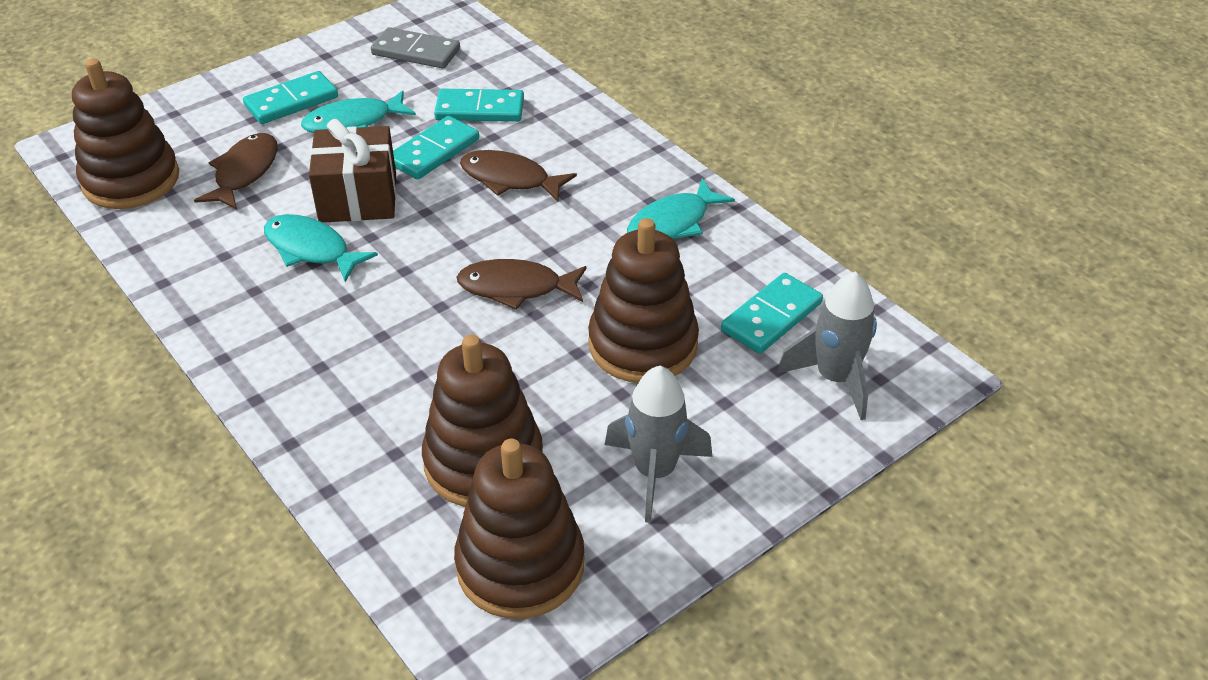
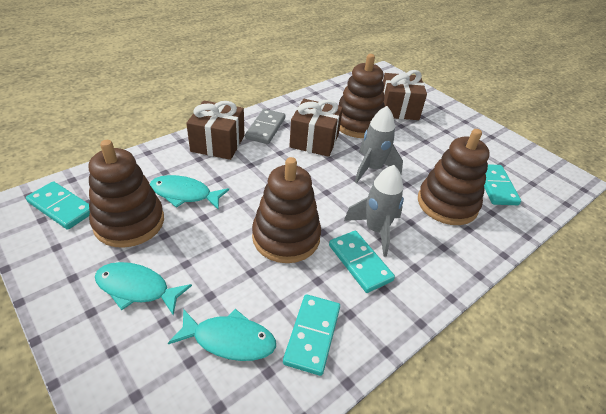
brown fish: [194,133,278,210] [456,259,587,310] [460,150,577,202] = 3 -> none = 0
brown gift: [309,119,396,223] = 1 -> [186,101,244,160] [289,99,343,157] [383,70,427,120] = 3

